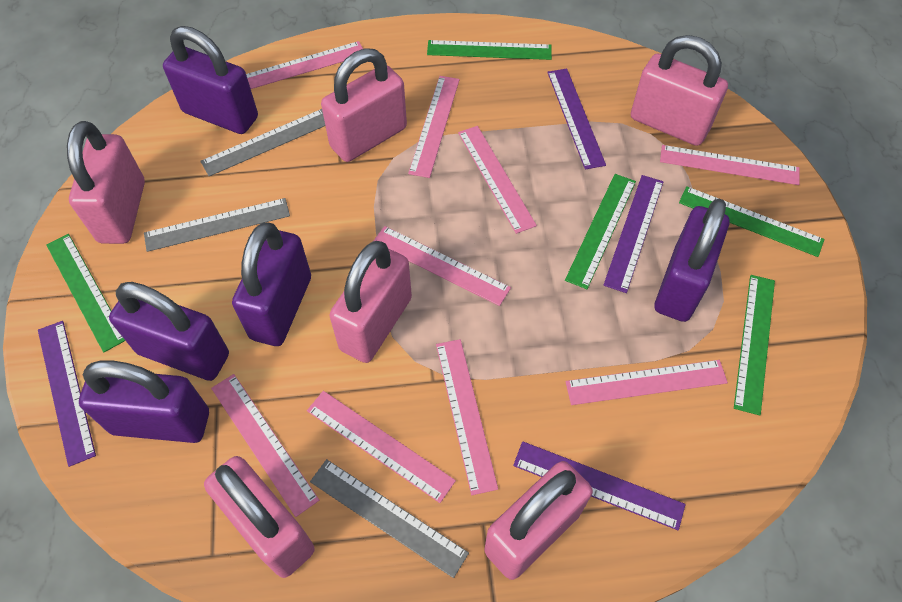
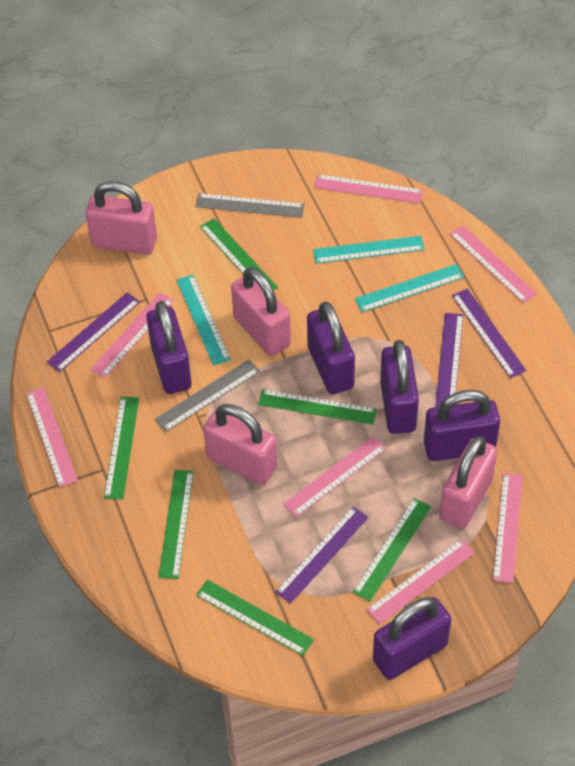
green ruler: [46,234,125,352] [427,40,552,60] [565,174,636,289] [679,186,824,257] [734,275,775,415] = 5 -> [104,397,139,499] [159,470,194,579] [196,580,314,656] [200,218,278,290] [258,389,377,425] [353,498,431,601] = 6
grey ruler: [144,198,290,252] [200,109,325,176] [310,459,469,578] = 3 -> [155,359,260,432] [196,193,305,218] = 2
pink padlock: [67,121,145,244] [204,456,315,578] [321,48,407,162] [330,241,412,363] [484,461,593,580] [631,35,728,146] = 6 -> [86,181,157,255] [203,404,277,485] [231,267,291,356] [439,436,497,529] = 4
pink ruler: [211,374,319,517] [246,41,363,89] [307,391,456,503] [374,226,511,306] [408,76,460,178] [436,339,498,495] [458,126,537,234] [565,360,728,405] [660,145,799,185] = 9 -> [26,388,78,487] [91,292,174,378] [284,436,387,517] [314,174,423,203] [367,539,475,624] [450,225,537,303] [493,473,523,583] = 7
turquoise ruler: none = 0 -> [176,275,231,366] [313,236,425,264] [355,264,464,312] = 3

